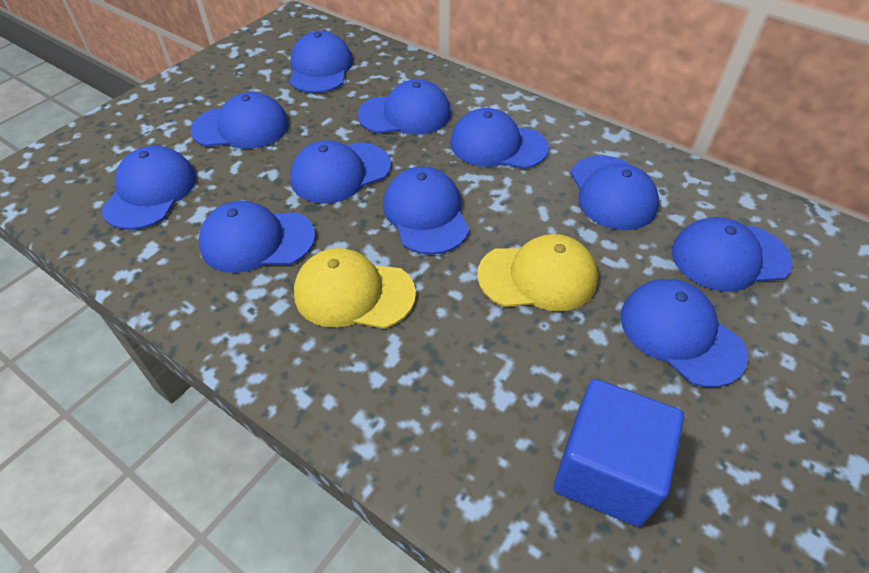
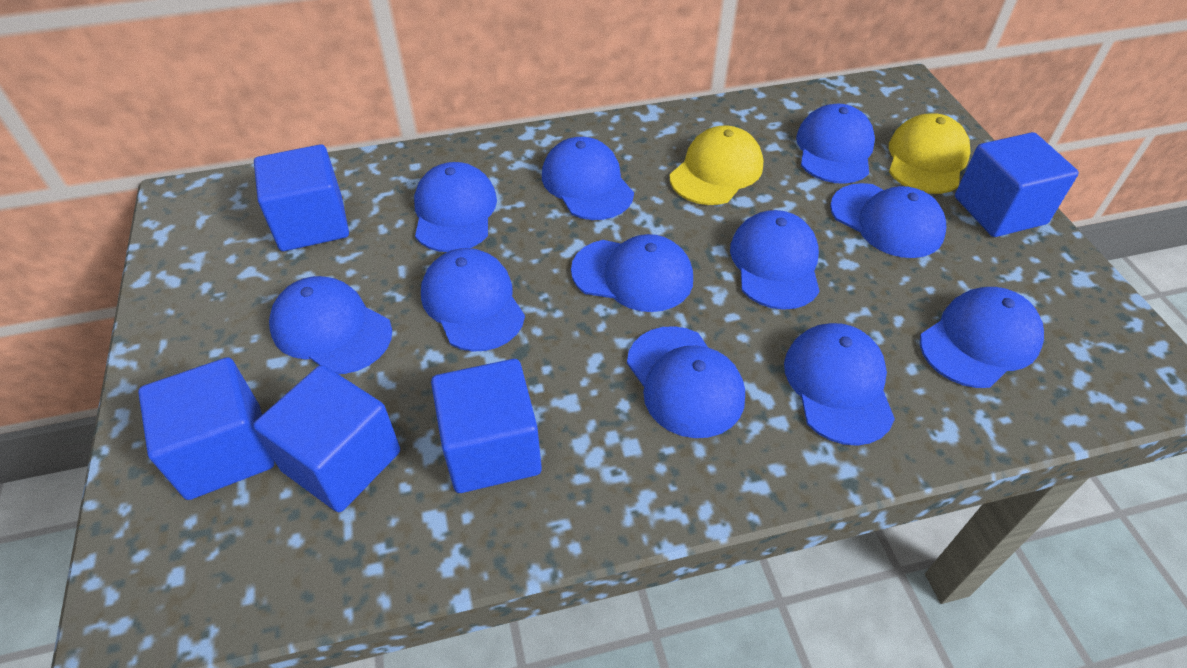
blue cube: [553,379,684,527] = 1 -> [138,357,274,500] [253,365,400,512] [254,144,349,251] [431,359,542,493] [955,132,1079,237] = 5

